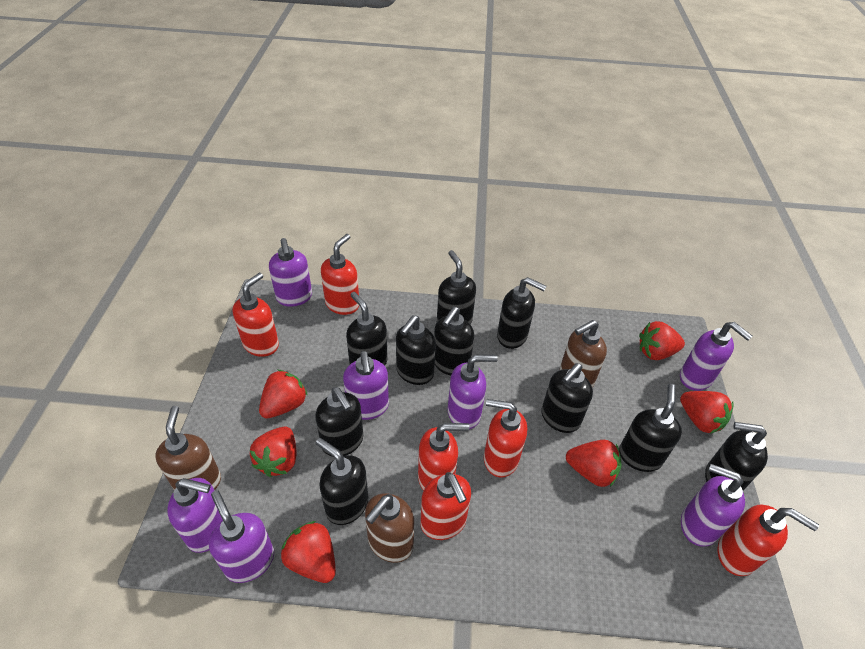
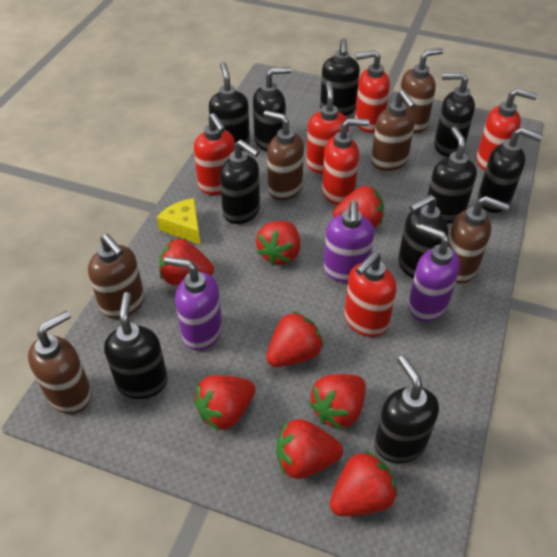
brown soap dispenser: [155,406,221,490] [365,493,414,563] [560,320,607,388] = 3 -> [28,310,92,414] [88,234,145,319] [263,110,304,201] [371,90,416,171] [400,48,443,133] [448,196,509,283] = 6
purple soap dispenser: [167,478,223,553] [209,490,274,583] [269,238,312,307] [343,351,389,420] [448,355,498,429] [680,322,753,391] [681,464,745,547] = 7 -> [164,256,222,350] [323,201,374,283] [408,224,460,322] = 3
red strawberry: [250,426,297,477] [259,370,308,418] [281,521,336,583] [566,440,621,487] [639,321,685,360] [680,391,734,434] = 6 -> [159,239,214,285] [194,375,255,431] [256,221,300,266] [266,311,323,367] [277,419,343,479] [309,374,366,430] [330,451,397,516] [333,186,384,228] = 8
yellow cheese: none = 0 -> [157,198,201,245] = 1

